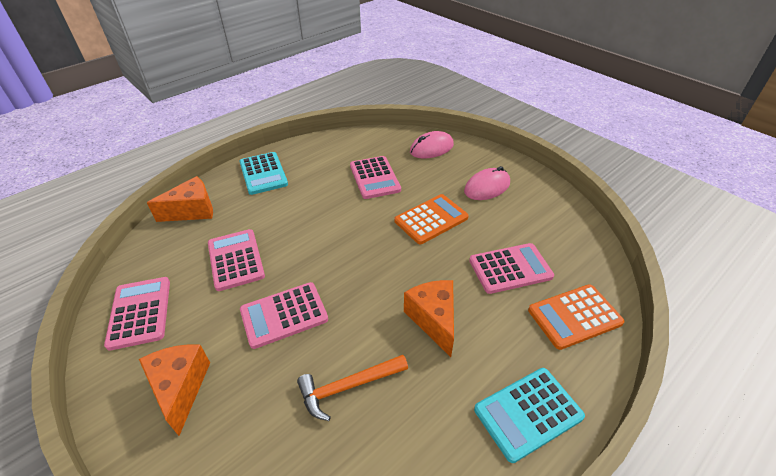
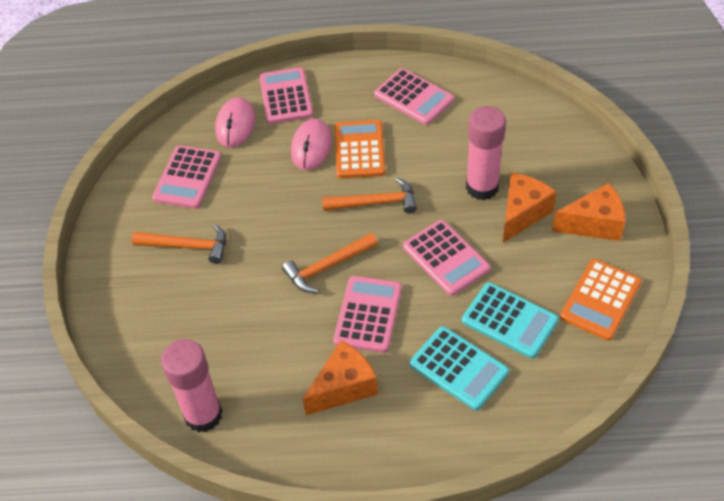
orange hammer: [297,355,408,421] = 1 -> [132,224,226,264] [282,233,378,293] [322,177,417,214] = 3
pink glue stick: none = 0 -> [161,339,223,433] [466,106,506,200] = 2

